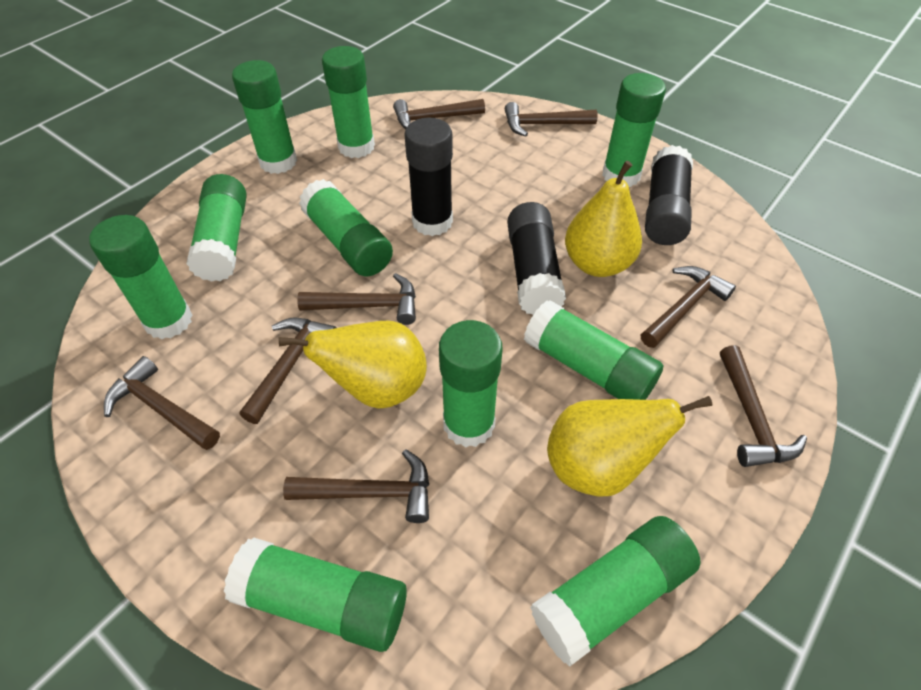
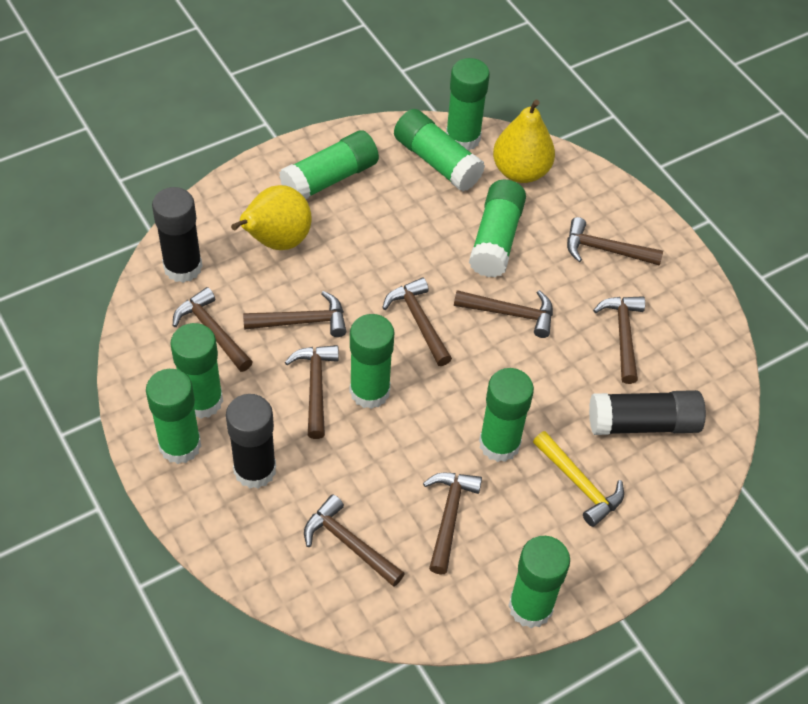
brown hammer: [104,356,220,450] [239,317,337,424] [283,449,429,523] [297,273,416,325] [393,99,485,129] [505,102,598,137] [641,266,736,348] [720,345,807,467] = 8 -> [173,287,253,372] [243,291,346,337] [285,345,339,439] [304,494,405,587] [382,278,452,366] [423,473,482,575] [454,290,553,338] [567,217,663,266] [593,296,645,384] = 9
green glue stick: [89,215,192,339] [186,174,246,282] [224,538,407,652] [232,60,297,174] [299,179,393,277] [322,46,375,158] [439,320,502,448] [524,300,663,400] [530,516,701,667] [602,73,666,187] = 10 -> [146,369,201,464] [170,323,223,419] [279,130,379,199] [350,314,395,409] [394,109,485,191] [446,58,490,151] [469,180,526,277] [479,368,534,462] [508,536,570,628] = 9
yellow hammer: none = 0 -> [533,431,624,527] = 1
yellow pear: [279,321,427,409] [547,396,712,496] [565,161,642,277] = 3 -> [231,185,312,250] [493,100,555,183] = 2

